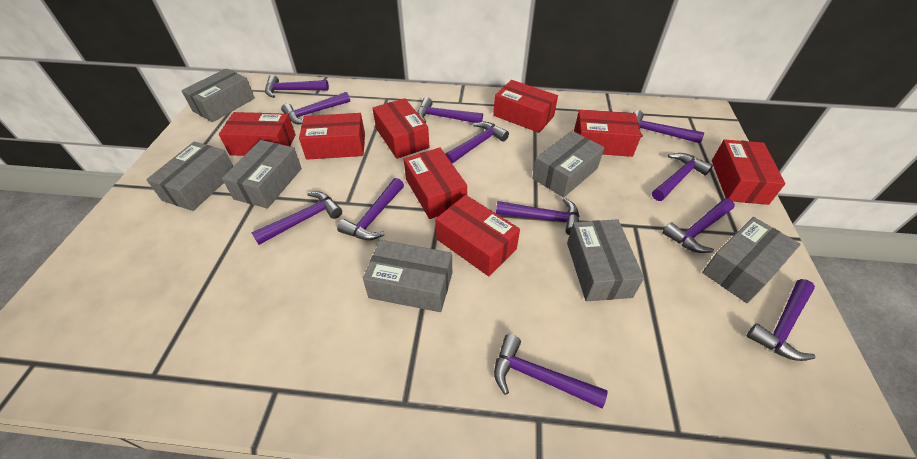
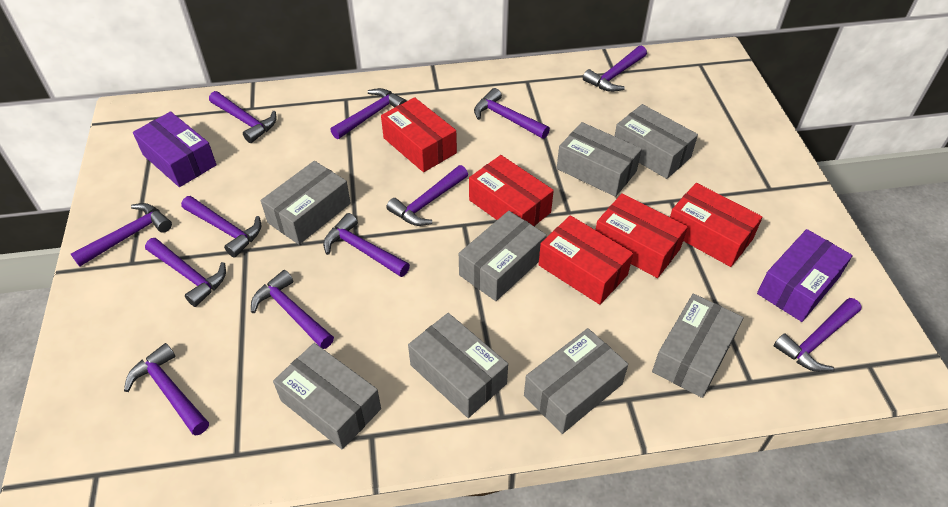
grey box: [146,142,234,211] [182,68,255,122] [222,140,302,208] [363,240,452,312] [532,131,604,198] [567,219,644,301] [702,217,801,303] = 7 -> [261,161,351,245] [273,343,381,450] [408,313,508,418] [459,211,547,301] [524,328,628,434] [557,122,642,197] [615,104,698,179] [652,294,744,398] = 8
purple box: none = 0 -> [133,112,217,187] [757,229,853,322] = 2
red box: [219,112,296,156] [299,113,365,160] [372,98,429,159] [404,147,467,219] [435,195,520,276] [493,80,558,133] [574,110,641,157] [712,139,785,205] = 8 -> [381,97,457,172] [469,155,554,226] [538,215,633,305] [595,193,688,278] [670,183,763,267] = 5

